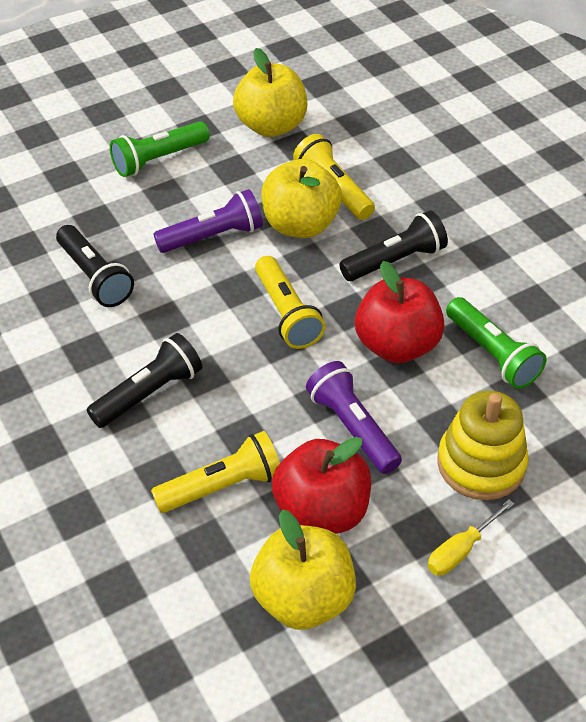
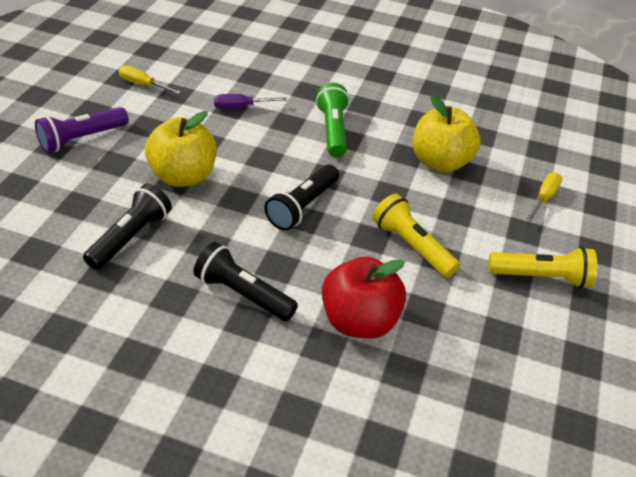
green flashlight: [110,121,210,177] [446,297,546,389] = 2 -> [316,83,349,157] = 1
purple flashlight: [154,189,263,253] [306,361,402,474] = 2 -> [35,107,129,153] = 1
purple screwdriver: none = 0 -> [214,94,287,109] = 1
red apple: [272,437,371,534] [355,261,444,363] = 2 -> [322,257,406,339] = 1
yellow apple: [233,48,307,137] [250,510,356,630] [261,159,342,238] = 3 -> [145,111,217,187] [413,94,481,173] = 2
yellow flashlight: [151,431,280,513] [255,256,325,349] [293,134,375,220] = 3 -> [373,193,460,278] [488,247,597,288] = 2
yellow screwdriver: [428,499,514,576] = 1 -> [119,65,181,94] [526,173,563,221] = 2
yellow stacking toy: [437,391,529,500] = 1 -> none = 0

